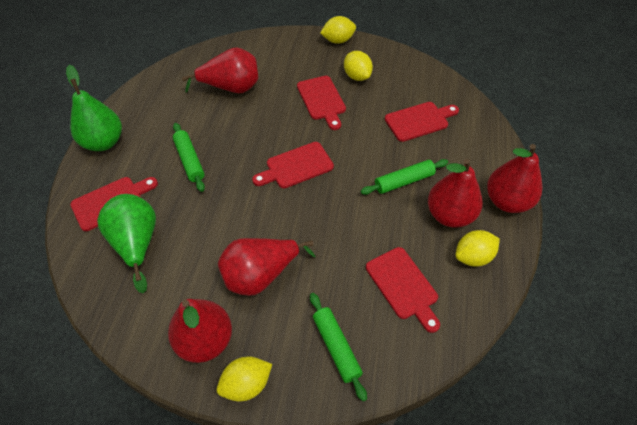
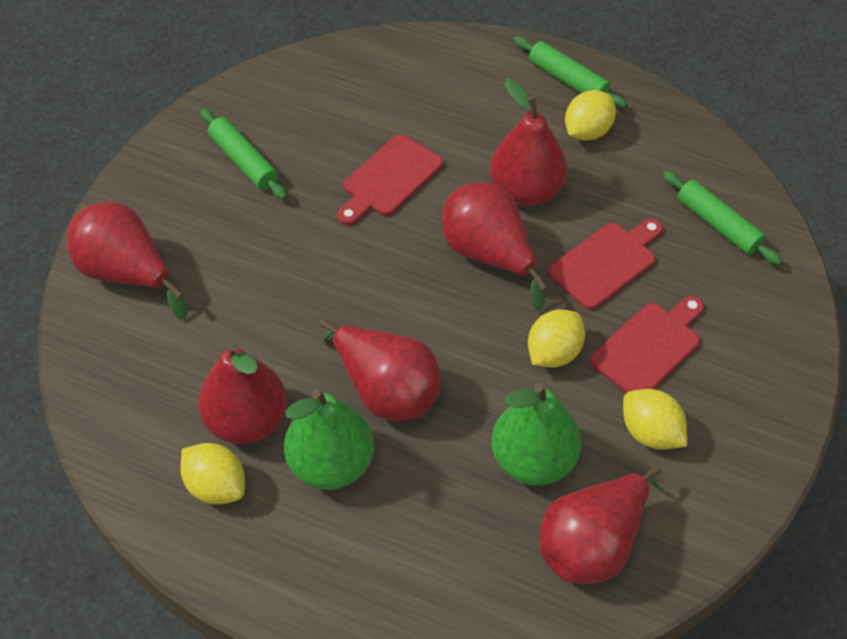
red cutting board: [70,177,158,231] [252,142,334,188] [297,76,346,130] [366,247,440,333] [385,102,459,142] = 5 -> [337,134,443,225] [548,218,663,310] [590,296,704,393] = 3
red pear: [168,299,232,363] [182,47,258,93] [218,238,315,296] [428,159,483,228] [487,144,542,213] = 5 -> [67,202,187,319] [198,343,287,444] [319,319,441,421] [442,182,547,311] [490,79,567,206] [539,465,662,584] = 6

